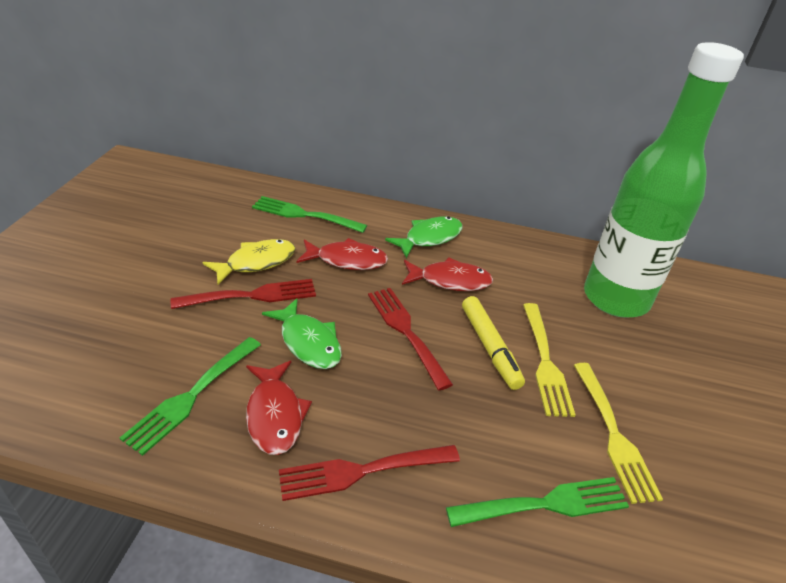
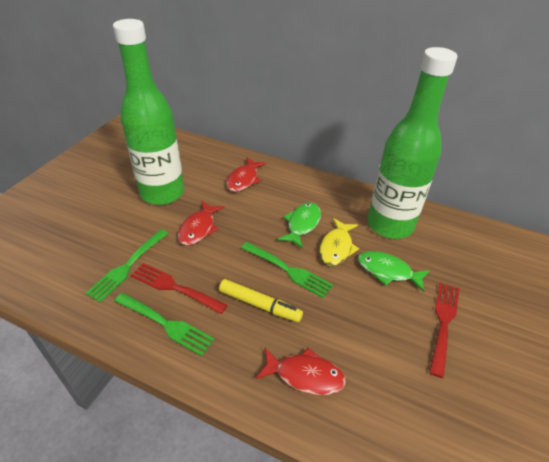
green bottle: [584,42,744,318] = 1 -> [113,19,184,205] [368,47,457,239] = 2
red fork: [171,279,316,309] [279,445,460,501] [368,288,453,390] = 3 -> [131,263,228,314] [429,283,460,378] = 2
yellow fork: [523,303,576,417] [574,363,663,504] = 2 -> none = 0

